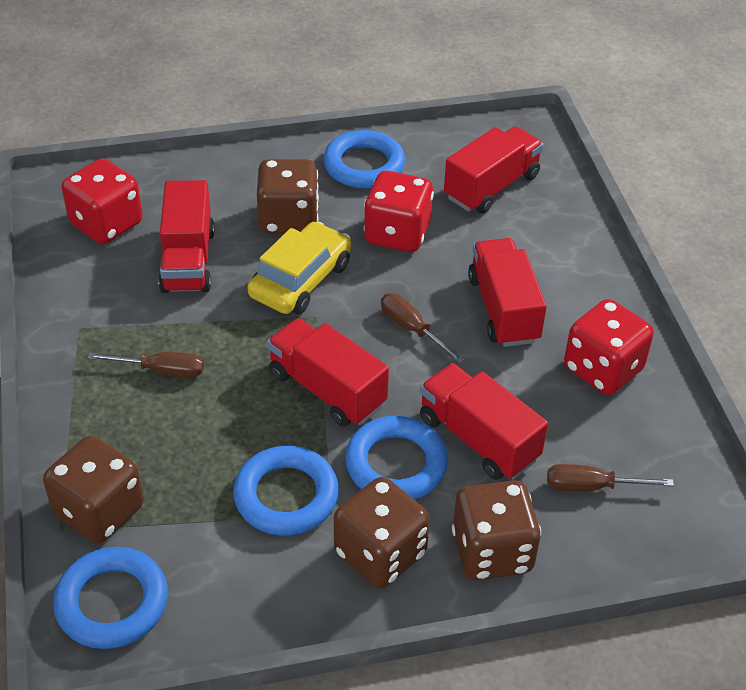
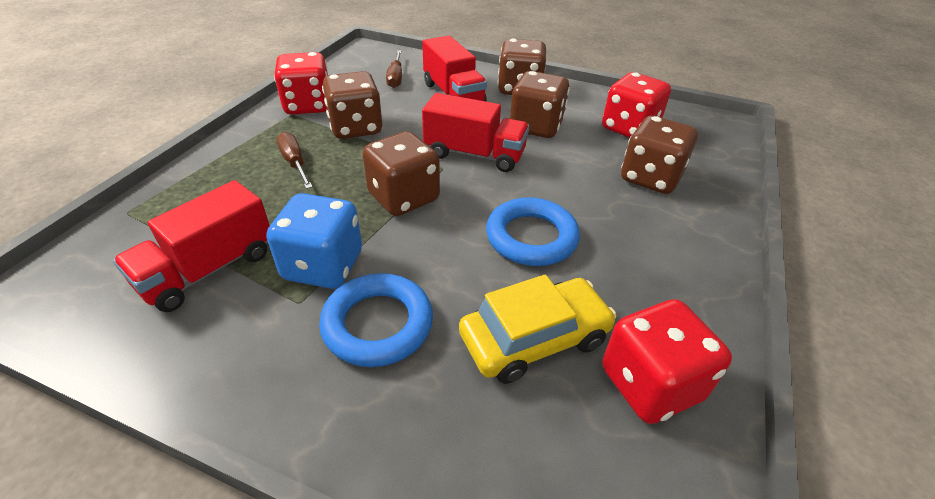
blue dice: none = 0 -> [267,193,362,289] = 1
blue ring: [53,547,168,649] [233,446,339,536] [323,130,405,189] [345,416,448,500] = 4 -> [319,273,433,367] [486,197,580,266] = 2
brown dice: [43,435,144,543] [257,159,319,234] [334,477,430,588] [452,480,541,580] = 4 -> [322,71,382,139] [362,131,440,216] [498,39,546,95] [510,71,570,138] [621,116,698,194] = 5
brown screwdriver: [88,352,204,378] [381,293,464,363] [547,464,674,492] = 3 -> [276,132,313,189] [386,50,402,88] = 2
red truck: [158,180,215,293] [267,318,389,427] [420,363,548,480] [444,126,544,214] [468,238,547,347] = 5 -> [113,180,270,312] [422,36,487,101] [422,93,529,172] = 3

